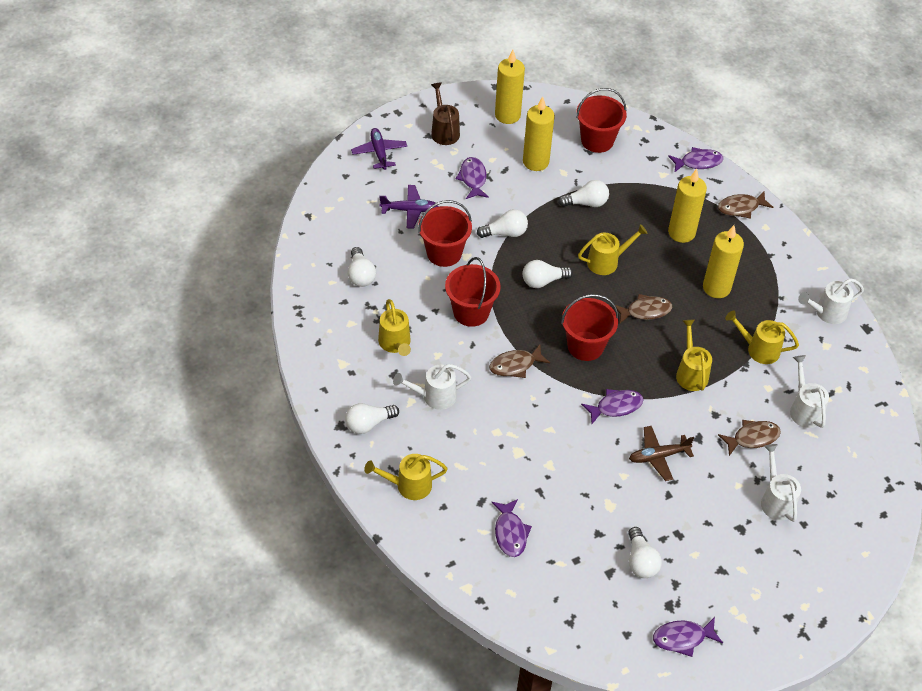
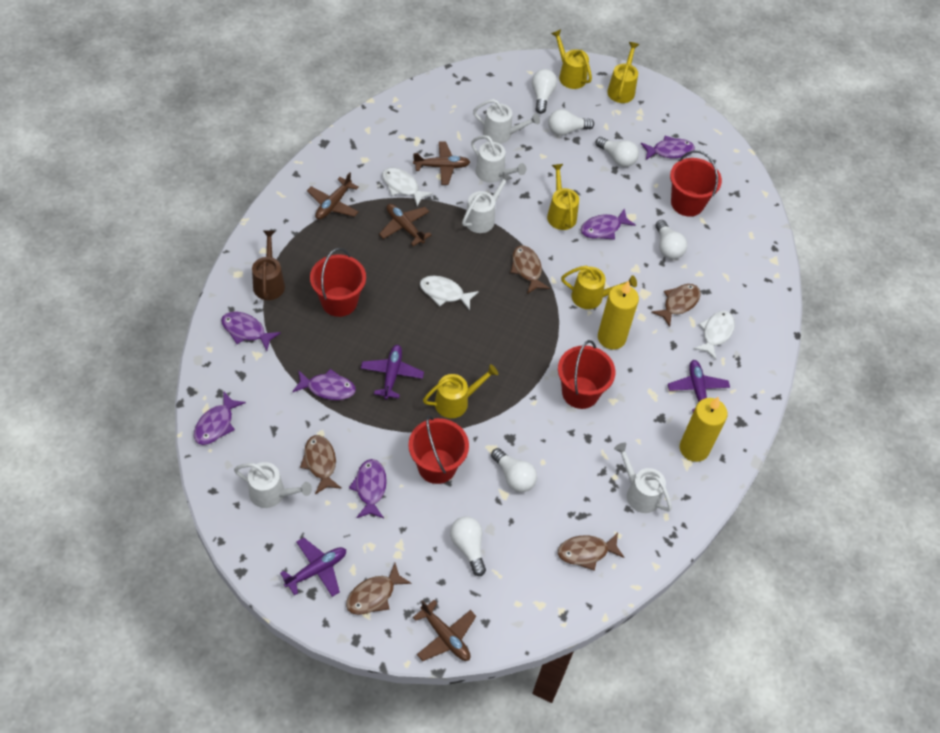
brown fish: [489,345,550,378] [615,294,672,324] [718,192,774,219] [718,420,781,456] = 4 -> [300,435,342,494] [346,563,412,615] [510,246,550,294] [558,533,625,571] [651,284,701,327] = 5
brown plane: [629,426,694,481] = 1 -> [307,172,359,220] [379,204,432,246] [413,141,470,185] [413,600,476,661] = 4
purple fish: [456,157,489,199] [491,499,532,557] [581,389,643,424] [653,617,723,657] [668,147,723,172] = 5 -> [194,392,246,445] [221,312,281,351] [292,369,356,400] [349,459,387,518] [581,208,636,240] [641,136,695,160] = 6
purple plane: [351,128,407,170] [379,185,438,228] = 2 -> [280,537,346,597] [361,345,424,400] [668,360,730,412] = 3
white fish: none = 0 -> [382,167,433,207] [420,276,479,310] [694,311,735,360] = 3
white watering can: [393,364,471,410] [761,444,801,522] [790,355,829,428] [798,278,864,324] = 4 -> [234,462,312,508] [462,172,512,233] [471,135,526,183] [473,99,540,144] [614,443,672,513] = 5
yellow candle: [495,50,525,124] [523,96,555,171] [668,169,707,243] [703,225,744,298] = 4 -> [598,281,639,350] [680,397,728,462] = 2

